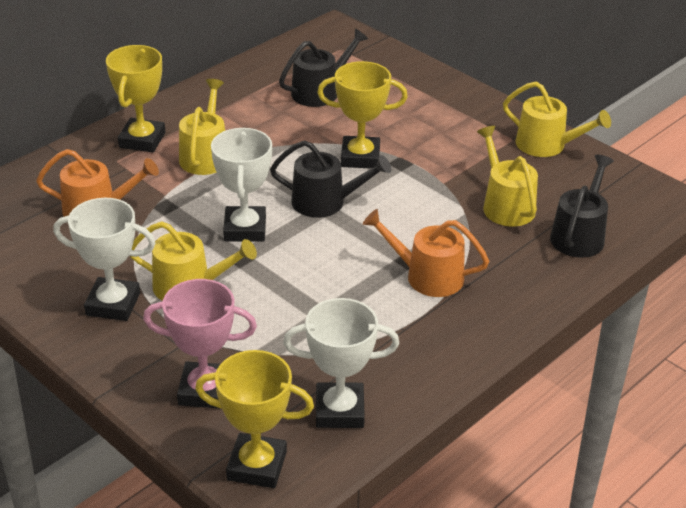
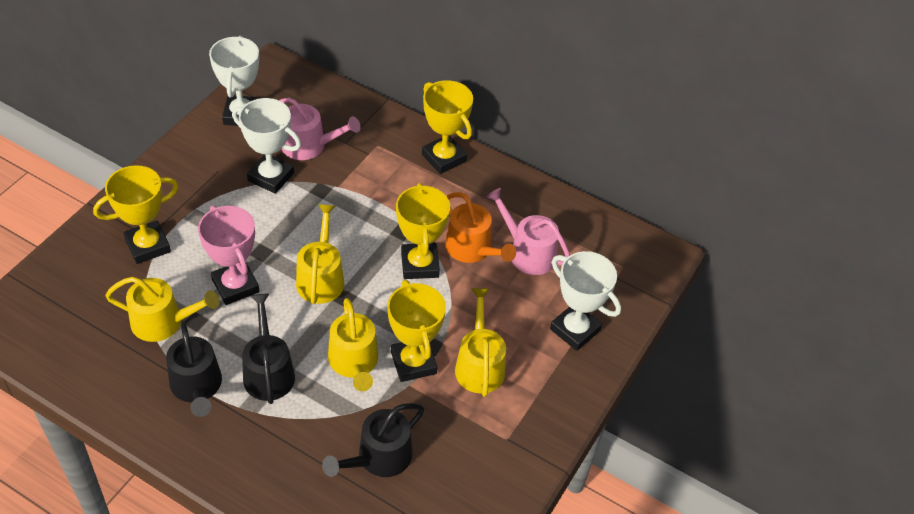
orange watering can: [36,149,159,217] [363,209,489,297] = 2 -> [445,192,516,263] = 1
pink watering can: none = 0 -> [279,97,361,160] [486,188,570,275] = 2
yellow trophy: [106,45,165,152] [195,350,314,488] [317,61,408,169] = 3 -> [93,165,179,264] [387,280,446,382] [396,183,450,279] [422,80,473,174] = 4

